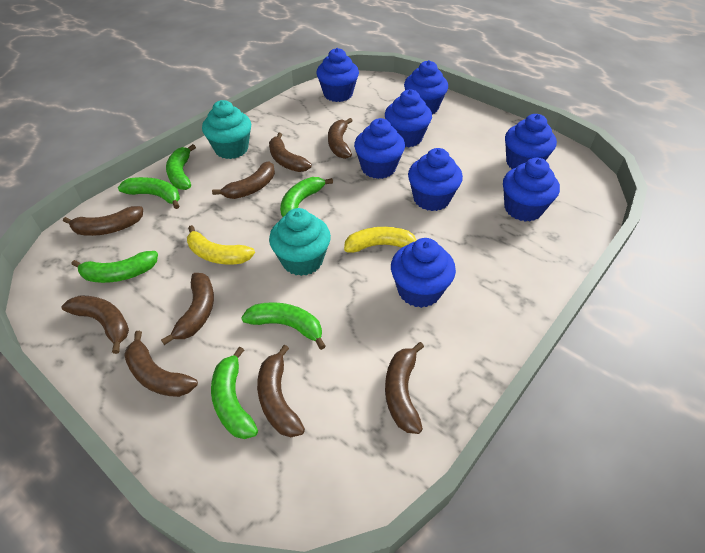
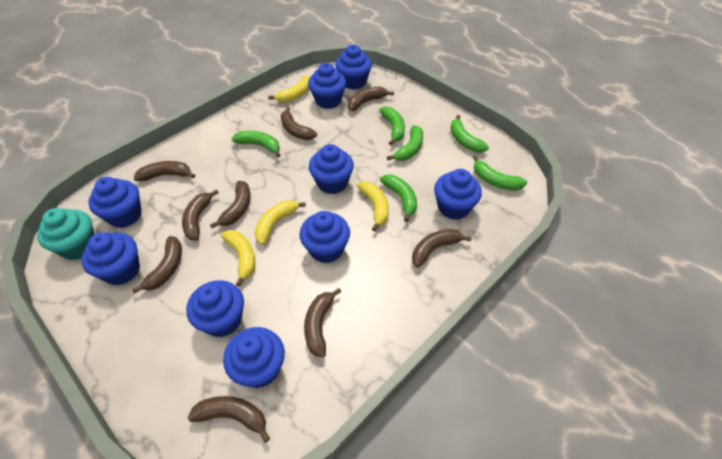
blue cupcake: [316,48,359,102] [354,118,405,179] [385,89,432,147] [391,238,456,308] [404,60,448,114] [408,148,463,211] [503,158,560,222] [505,114,557,169] = 8 -> [81,232,140,285] [88,177,141,228] [186,280,244,337] [223,327,285,388] [299,211,350,263] [308,63,346,109] [309,144,354,194] [335,45,372,90] [434,169,482,220] = 9
turquoise cupcake: [202,100,251,159] [269,208,331,276] = 2 -> [37,208,95,260] = 1
yellow banana: [187,225,255,264] [344,227,416,253] = 2 -> [221,230,255,287] [254,200,306,245] [268,75,310,102] [357,181,389,231] = 4

